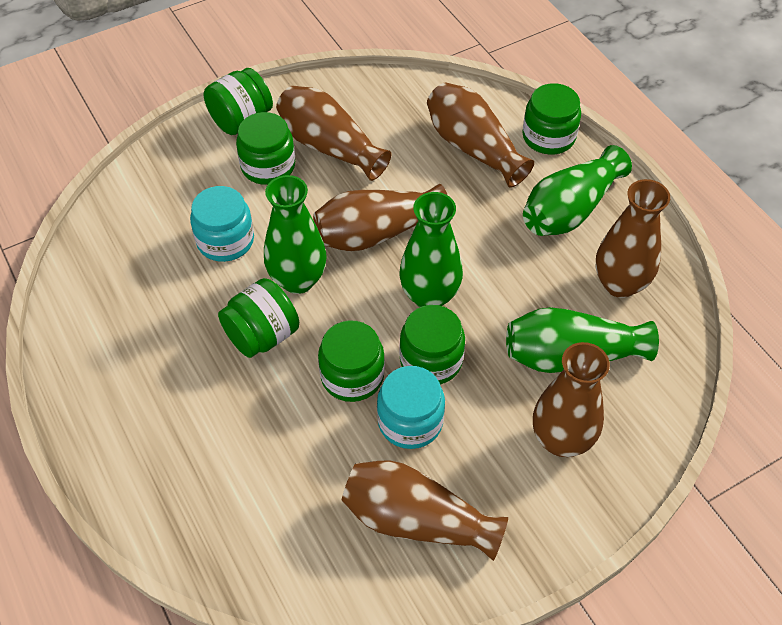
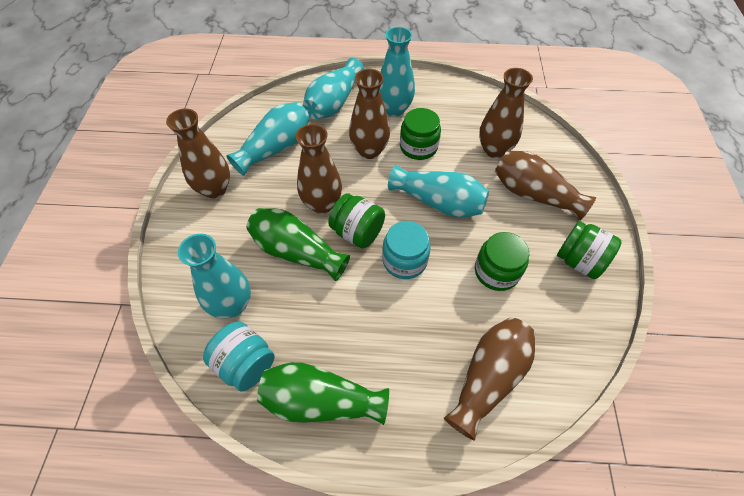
green jar: [204,68,273,135] [218,278,299,358] [236,112,295,185] [318,320,385,402] [399,305,465,385] [522,83,581,155] = 6 -> [328,193,385,248] [400,108,441,160] [475,232,529,291] [557,221,622,279] = 4
green vase: [264,175,327,294] [399,192,463,307] [506,307,659,373] [523,145,632,236] = 4 -> [246,208,350,281] [257,362,389,425] = 2
turquoise vase: none = 0 -> [178,234,251,318] [226,102,310,176] [303,58,365,119] [379,27,415,117] [388,165,489,218] = 5

